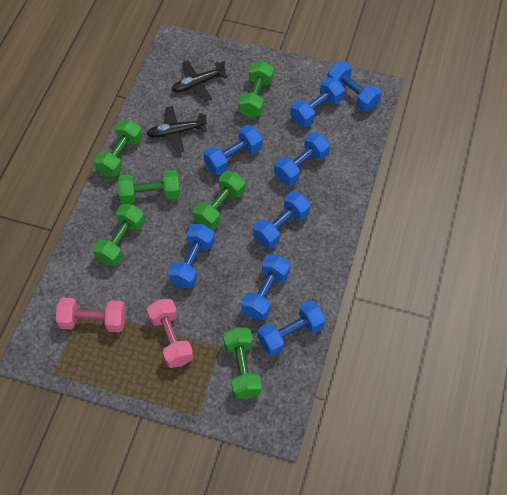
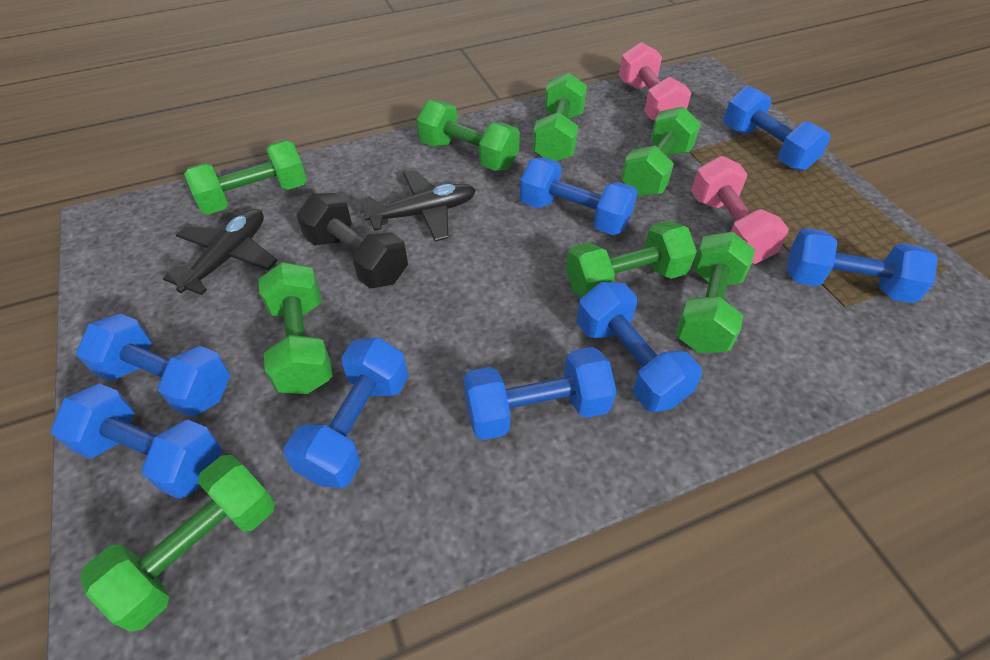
black dumbbell: none = 0 -> [297,193,408,288] = 1
green dumbbell: [93,204,145,266] [94,120,142,177] [118,170,180,204] [193,171,245,230] [223,327,262,399] [238,61,274,118] = 6 -> [80,455,275,632] [184,140,307,214] [258,262,333,394] [417,100,520,171] [533,73,587,161] [566,221,697,298] [621,106,701,196] [676,232,755,353] = 8

